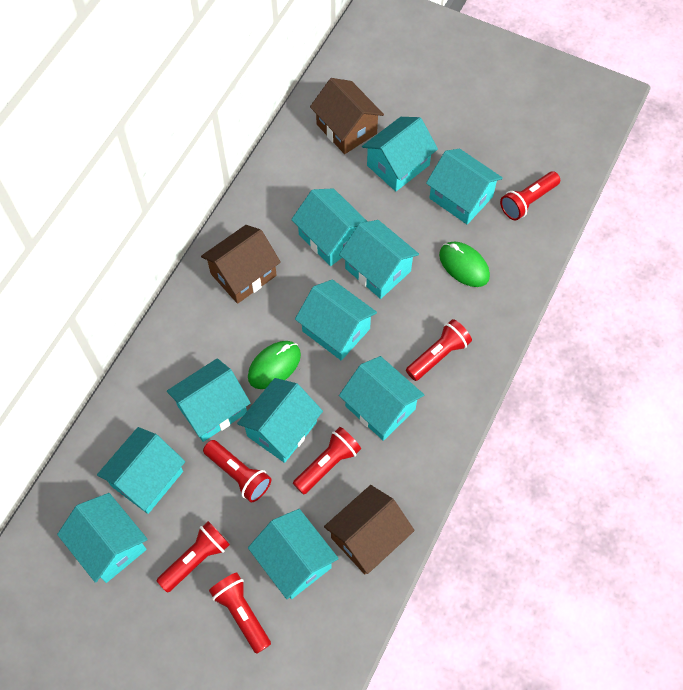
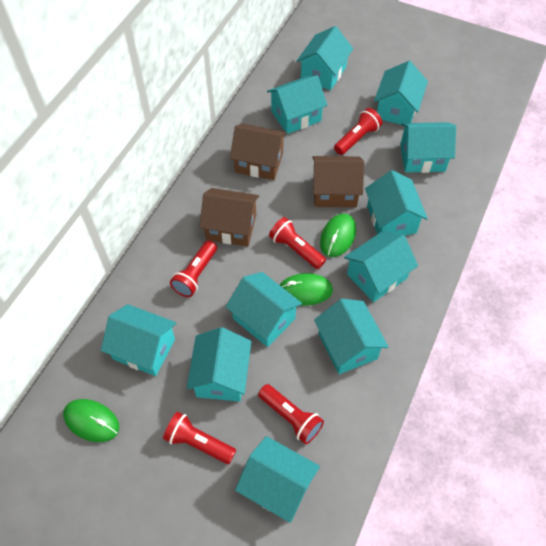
green mouse: [248,341,301,389] [439,242,490,287] = 2 -> [63,399,119,442] [280,273,333,306] [320,213,356,257] = 3
red flashlight: [157,521,230,593] [203,440,271,503] [209,572,271,654] [293,427,361,495] [406,319,472,381] [500,171,560,220] = 6 -> [163,412,236,464] [170,240,217,297] [258,384,324,444] [269,217,326,269] [334,108,382,155] = 5

